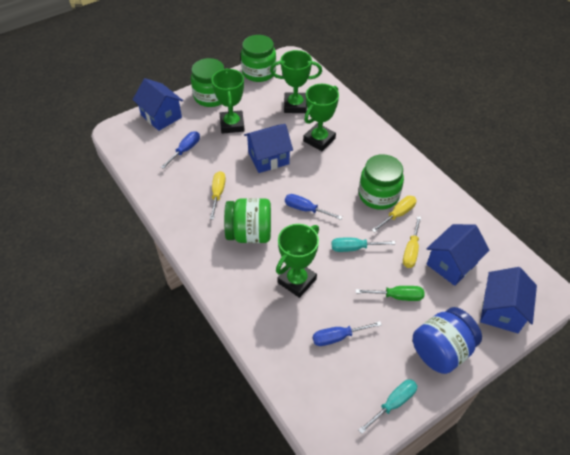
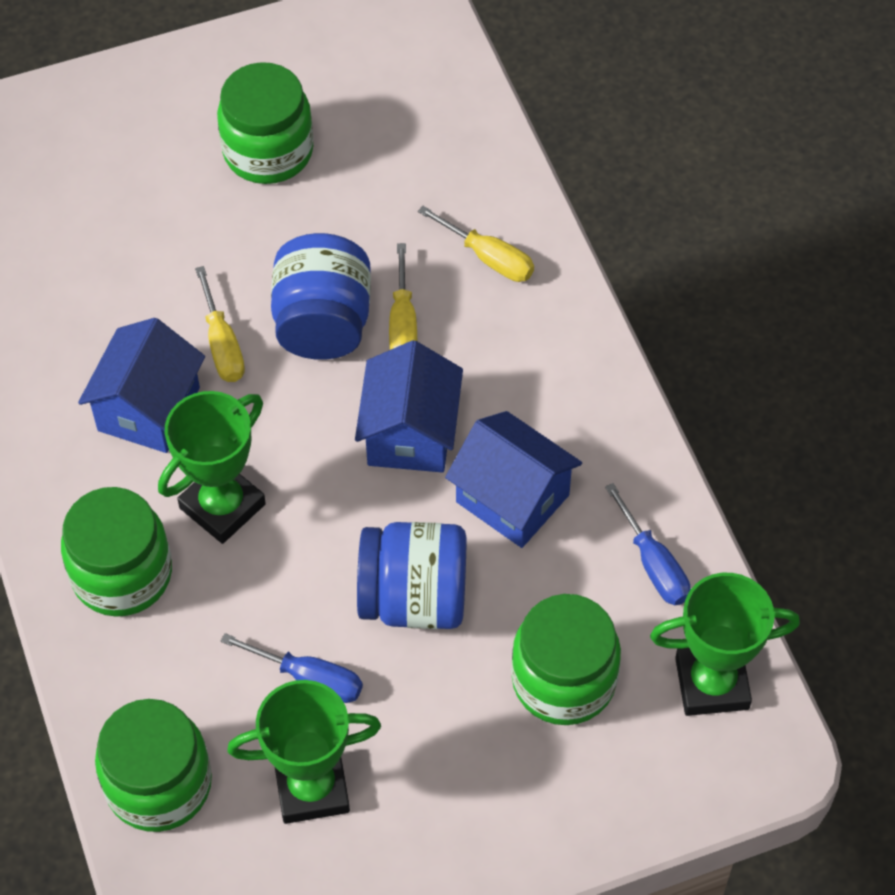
blue house: [133,78,183,131] [244,124,293,173] [426,224,490,286] [480,267,537,333] = 4 -> [78,318,205,453] [355,340,463,473] [445,411,582,548] = 3
blue jar: [413,307,482,374] = 1 -> [271,233,371,360] [357,522,467,629] = 2
blue screwdriver: [161,131,200,169] [285,194,342,220] [313,321,382,346] = 3 -> [220,633,363,703] [605,483,691,605] = 2
green screwdriver: [356,286,424,301] = 1 -> none = 0
green trophy: [211,68,245,134] [270,50,322,113] [276,224,319,298] [303,84,339,151] = 4 -> [158,391,266,544] [227,680,381,824] [650,573,800,716] = 3
turquoise screwdriver: [332,238,396,252] [358,379,417,434] = 2 -> none = 0

